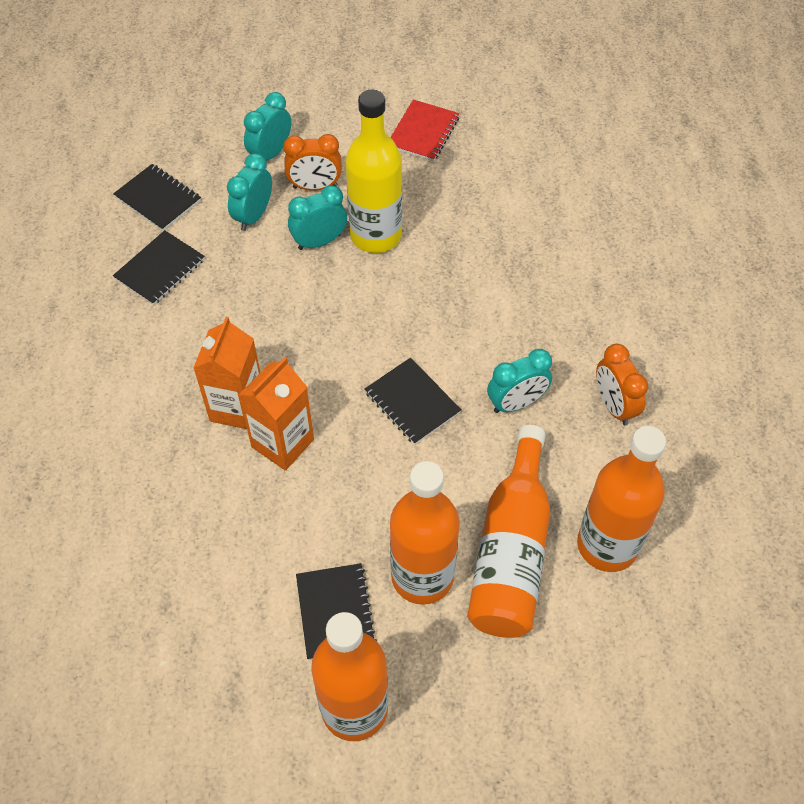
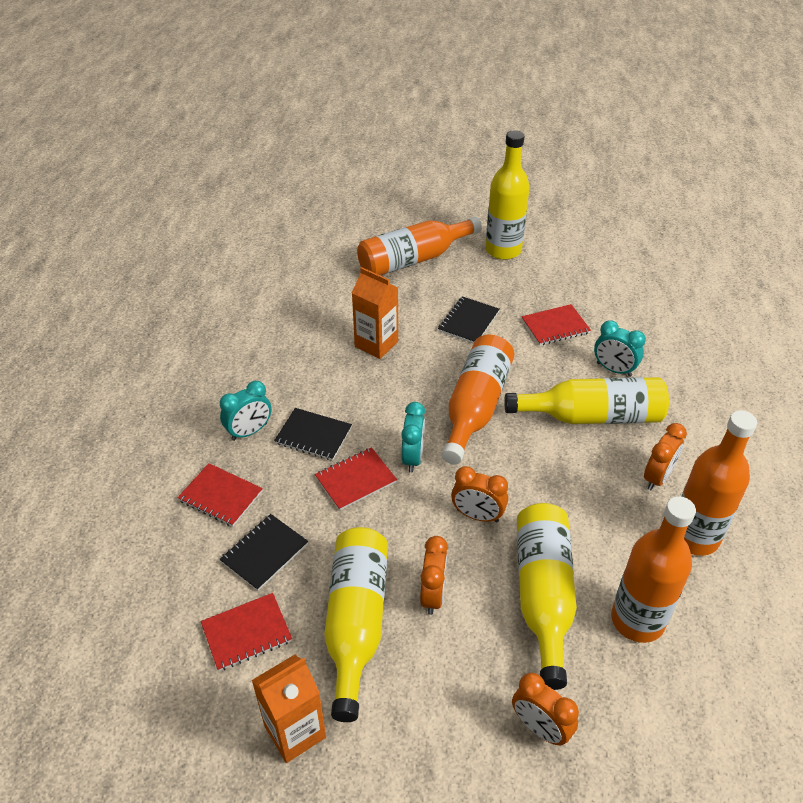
black notebook: [113,164,201,231] [113,230,205,305] [296,563,377,660] [365,358,461,445] = 4 -> [220,514,308,591] [274,408,352,461] [438,296,499,344] = 3
orange clock: [283,134,342,191] [596,344,648,425] = 2 -> [420,536,448,615] [451,466,508,522] [512,673,579,746] [644,423,687,490] = 4
red notebook: [390,99,460,161] = 1 -> [177,463,263,527] [201,593,292,671] [315,447,397,511] [521,304,591,346] = 4
turquoise clock: [227,153,272,231] [244,92,291,160] [288,185,347,250] [487,349,552,413] = 4 -> [220,381,272,441] [401,402,425,473] [594,320,646,377] = 3
yellow bottle: [346,89,402,253] = 1 -> [324,527,388,722] [485,130,530,260] [504,377,669,424] [517,503,577,690] = 4

